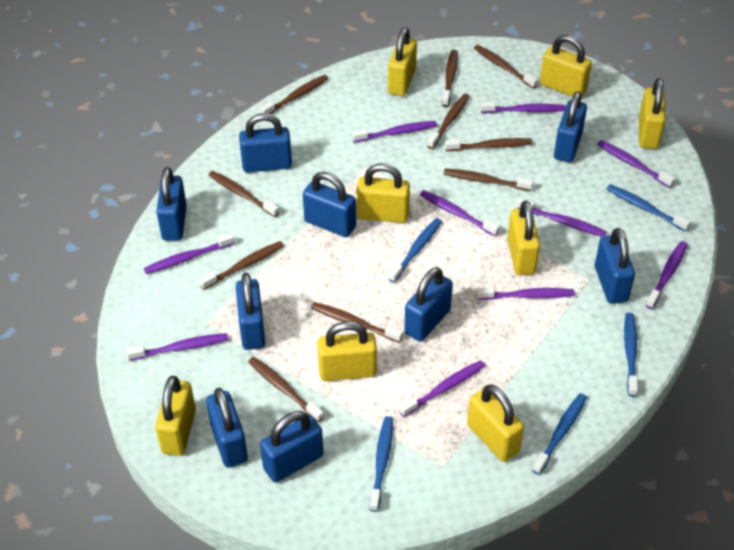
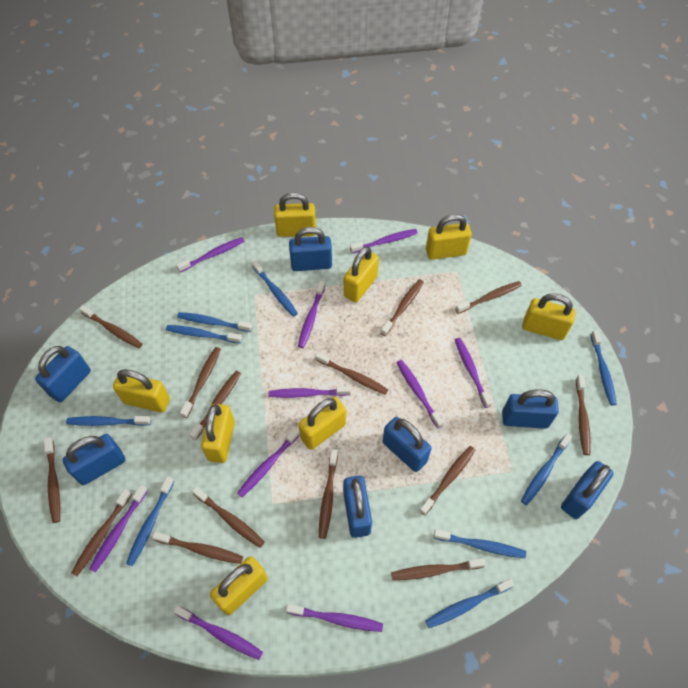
blue padlock: [156,167,187,241] [206,388,248,468] [236,273,265,350] [239,113,292,173] [260,411,323,483] [303,172,356,237] [404,267,453,342] [554,91,587,162] [595,228,635,304] = 9 -> [35,346,91,402] [63,434,125,485] [289,227,332,271] [343,476,372,538] [383,417,432,472] [502,389,559,429] [561,461,613,519] = 7
blue toothbrush: [369,416,393,512] [388,218,442,283] [532,393,587,475] [606,184,691,232] [624,313,638,397] = 5 -> [66,416,151,426] [126,476,174,566] [166,325,242,344] [177,312,252,332] [252,260,298,317] [425,579,514,628] [433,529,526,558] [521,434,572,505] [590,330,617,405] = 9
brown toothbrush: [199,241,284,290] [209,171,279,217] [248,357,324,423] [260,75,329,114] [311,302,403,343] [427,93,470,149] [442,50,458,107] [444,169,534,191] [445,138,532,151] [474,45,538,89] = 10 -> [44,437,60,523] [71,489,132,576] [79,305,142,348] [152,532,243,564] [180,347,221,418] [189,371,241,440] [192,487,265,548] [315,352,388,395] [319,449,338,539] [381,279,424,336] [391,558,486,580] [419,446,475,516] [455,281,522,314] [576,375,591,455] = 14

